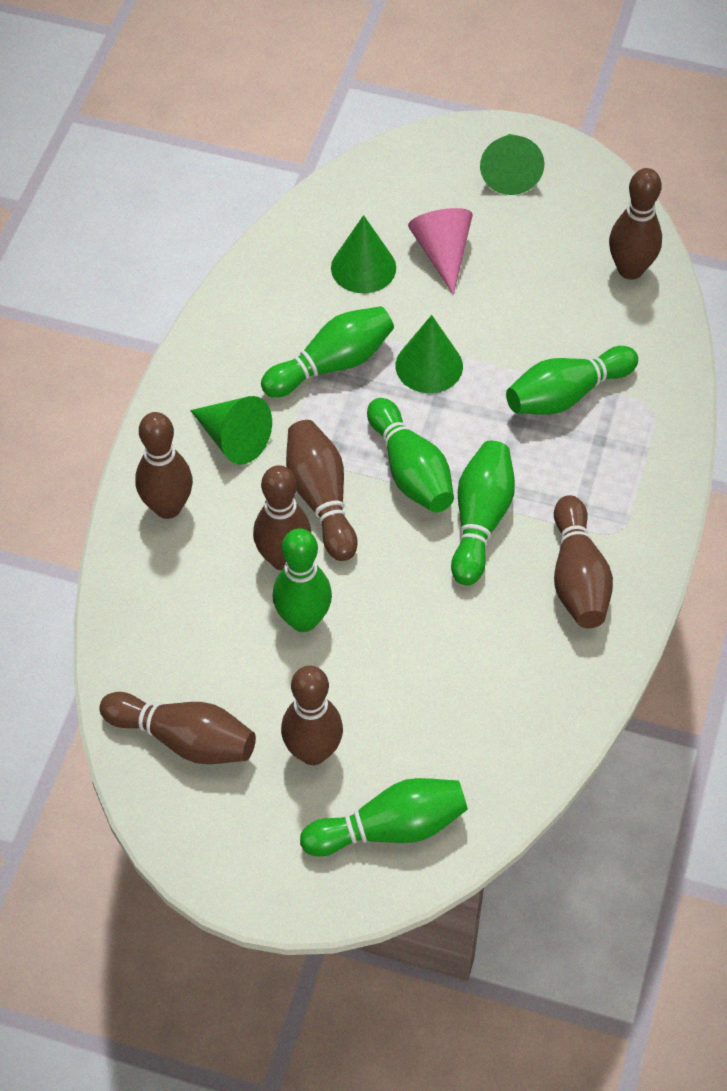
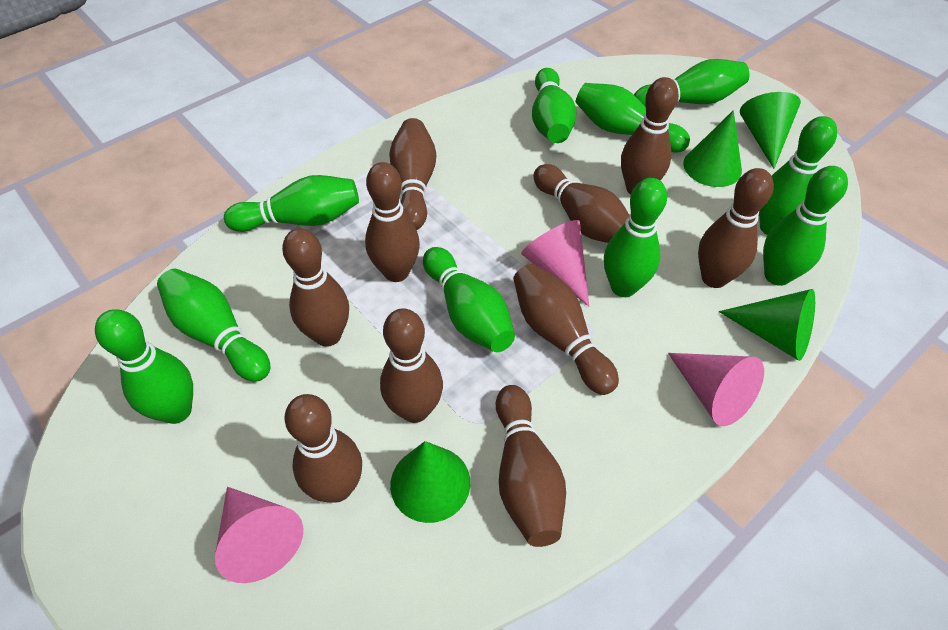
brown bowling pin: [99,692,256,764] [135,412,193,519] [253,465,311,571] [281,665,343,765] [286,420,357,561] [554,495,613,628] [609,168,662,280] = 7 -> [282,228,349,347] [284,394,362,503] [365,162,420,282] [380,308,443,423] [389,118,436,230] [496,385,566,547] [513,263,619,395] [533,164,629,243] [621,77,678,195] [698,168,774,288] = 10
green bowling pin: [261,306,394,398] [273,528,332,632] [300,778,468,857] [367,398,454,513] [451,441,515,585] [506,346,638,415] = 6 -> [95,309,193,424] [157,269,270,382] [224,175,359,232] [423,247,515,352] [532,68,577,143] [575,83,690,153] [604,178,667,297] [634,59,749,107] [759,116,837,235] [763,166,848,286] = 10
pink cone: [408,208,473,295] = 1 -> [215,487,303,583] [521,220,589,307] [668,353,764,426] = 3

